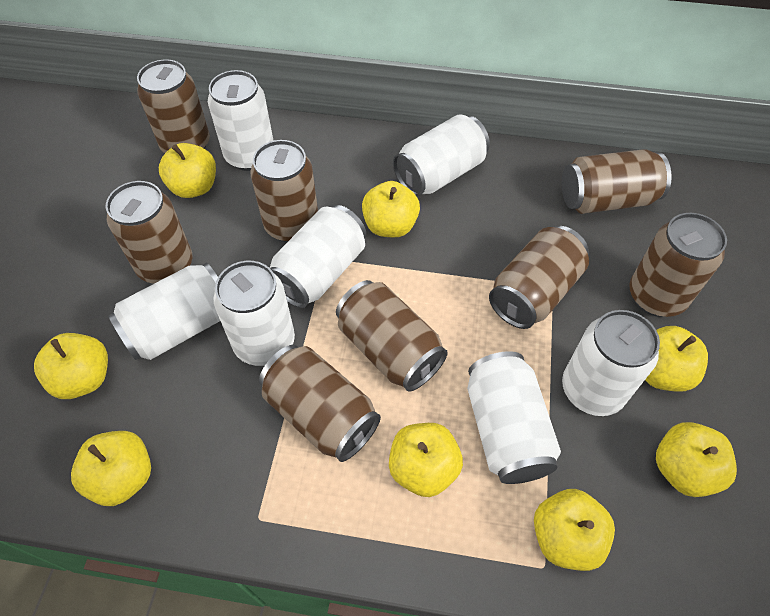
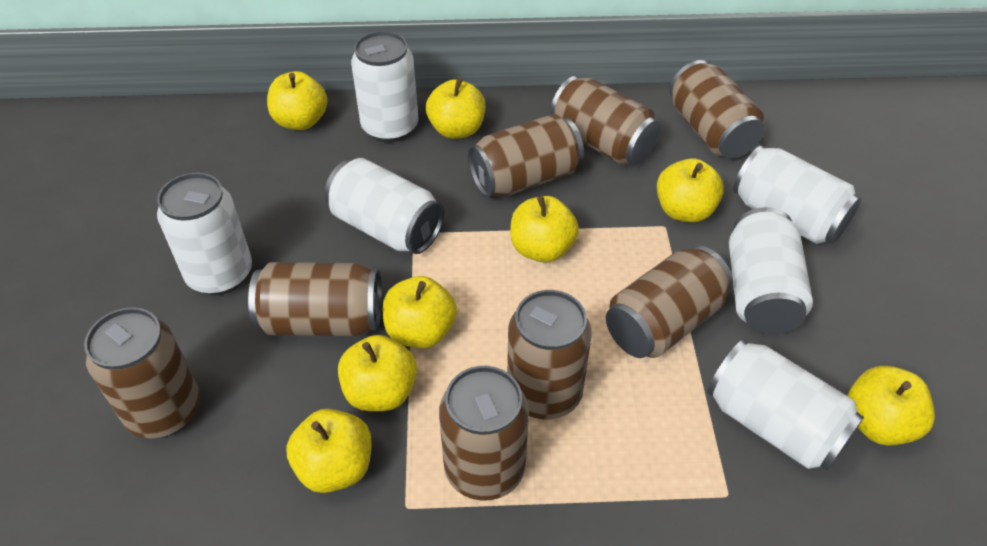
white can: [108,262,220,360] [208,70,274,171] [214,261,295,366] [270,205,366,308] [393,114,490,197] [467,351,561,484] [562,310,660,416] = 7 -> [157,173,252,295] [325,158,444,254] [351,31,419,143] [707,339,864,471] [729,207,813,334] [733,145,861,244] = 6

